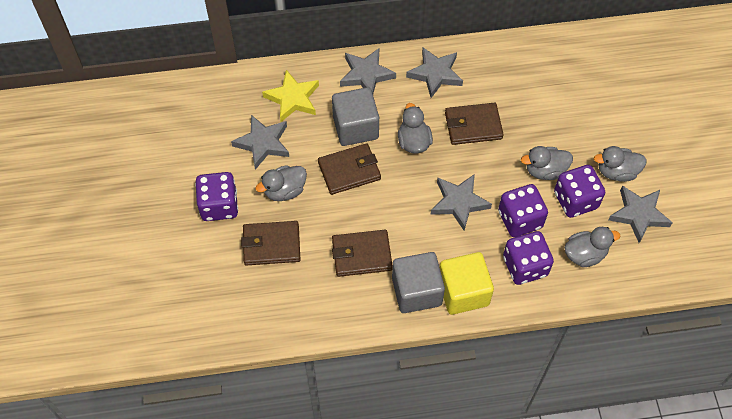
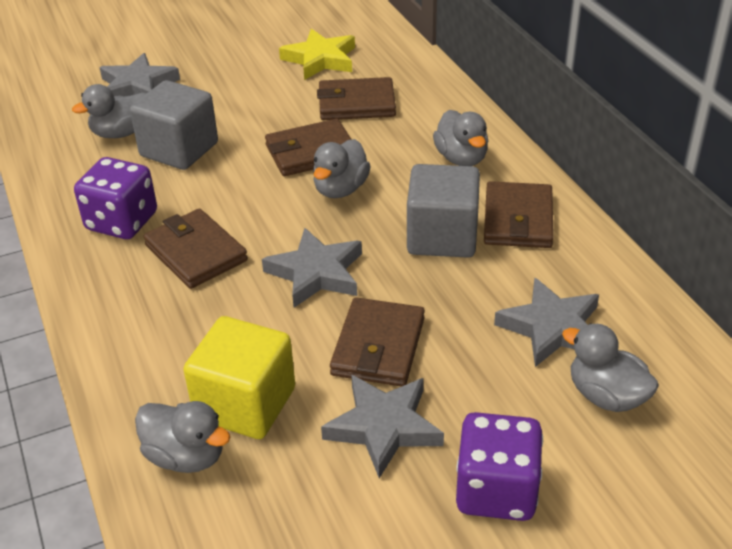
brown wallet: [241,221,300,266] [318,143,381,195] [332,230,393,277] [445,103,504,145] = 4 -> [143,208,248,289] [265,119,352,176] [317,77,396,120] [330,297,425,387] [484,181,554,248] = 5
grey star: [231,115,289,170] [340,48,396,93] [406,47,463,98] [431,174,492,230] [608,186,673,243] = 5 -> [99,53,180,97] [262,228,362,308] [321,375,444,478] [494,278,599,367] = 4
purple dice: [195,172,238,221] [498,184,548,237] [503,231,554,285] [554,165,605,218] = 4 -> [74,157,157,239] [456,412,543,521] = 2

